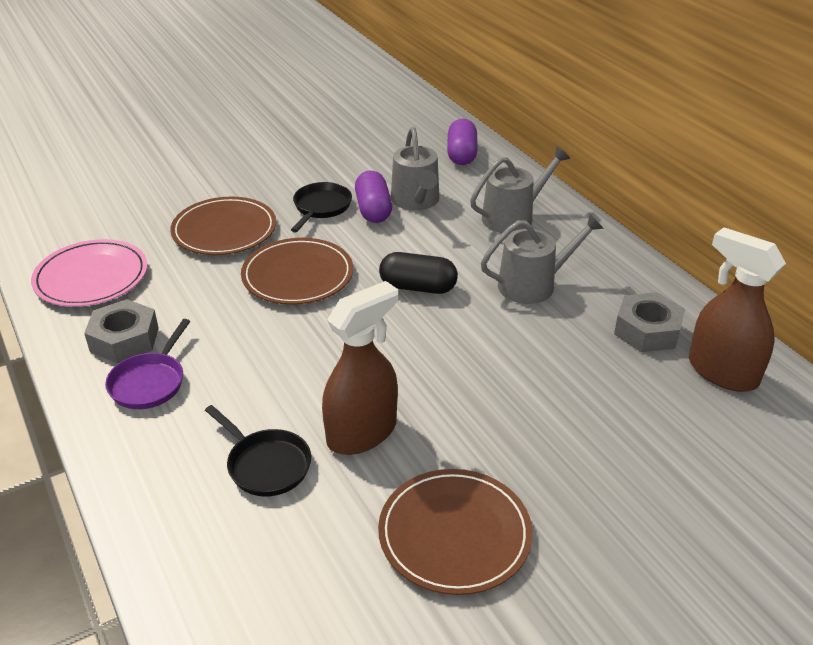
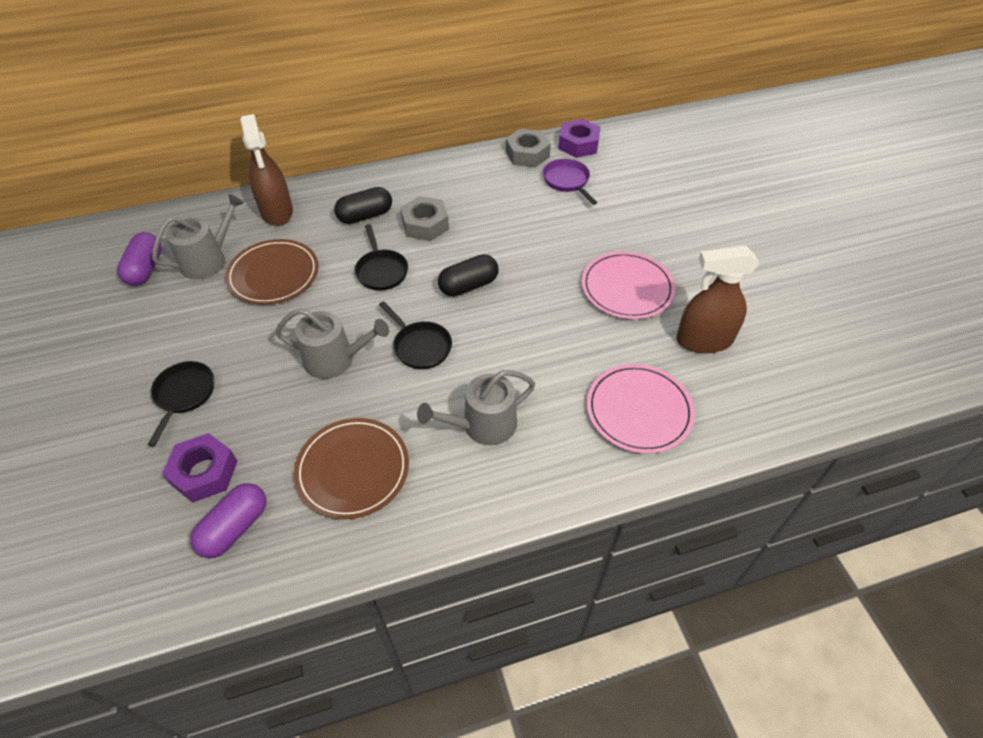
black capsule: [379,252,458,294] = 1 -> [334,187,392,224] [438,254,499,296] = 2
black pan: [205,405,311,496] [291,182,352,233] = 2 -> [148,361,214,447] [355,224,408,291] [379,301,452,369] = 3
brown plate: [170,197,276,255] [241,238,353,305] [378,469,533,595] = 3 -> [225,239,318,305] [294,418,409,519] = 2
pink plate: [31,239,148,307] = 1 -> [582,251,675,319] [587,364,695,454] = 2
purple nut: none = 0 -> [162,433,237,503] [558,119,601,158] = 2

